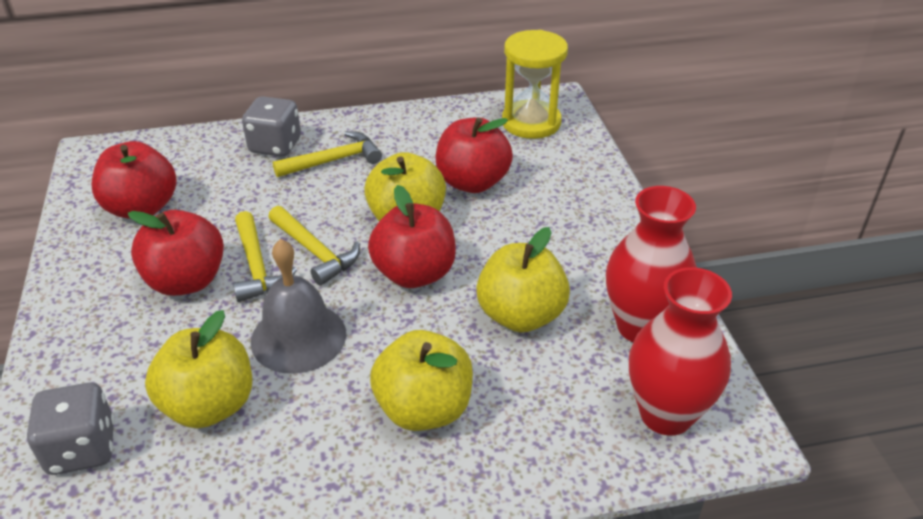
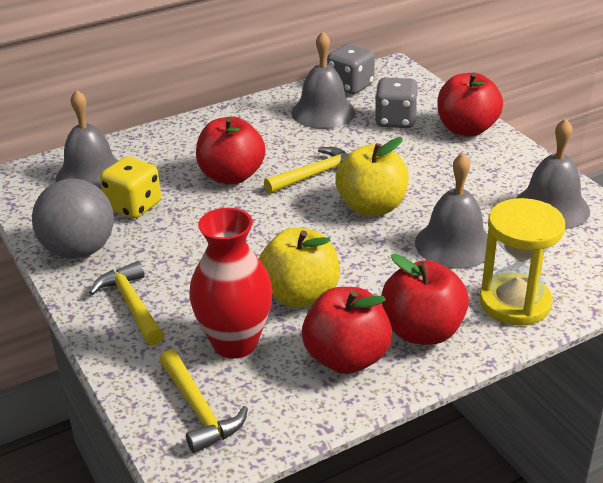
grey ball: none = 0 -> [32,179,114,259] = 1
grey bell: [251,239,346,374] = 1 -> [56,89,118,190] [291,31,355,129] [415,153,488,269] [516,118,590,229] = 4
red vase: [606,186,697,342] [629,267,732,436] = 2 -> [189,208,273,359] = 1
yellow apple: [145,310,252,428] [364,152,446,221] [370,330,473,431] [476,227,570,333] = 4 -> [259,228,340,308] [335,137,409,216] = 2
yellow dice: none = 0 -> [100,156,161,219] = 1

